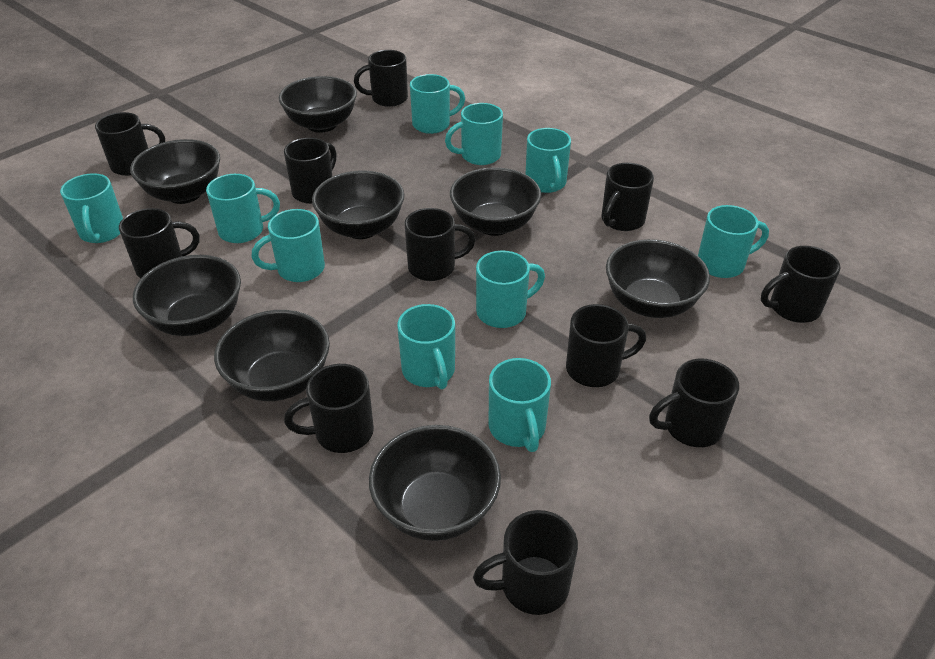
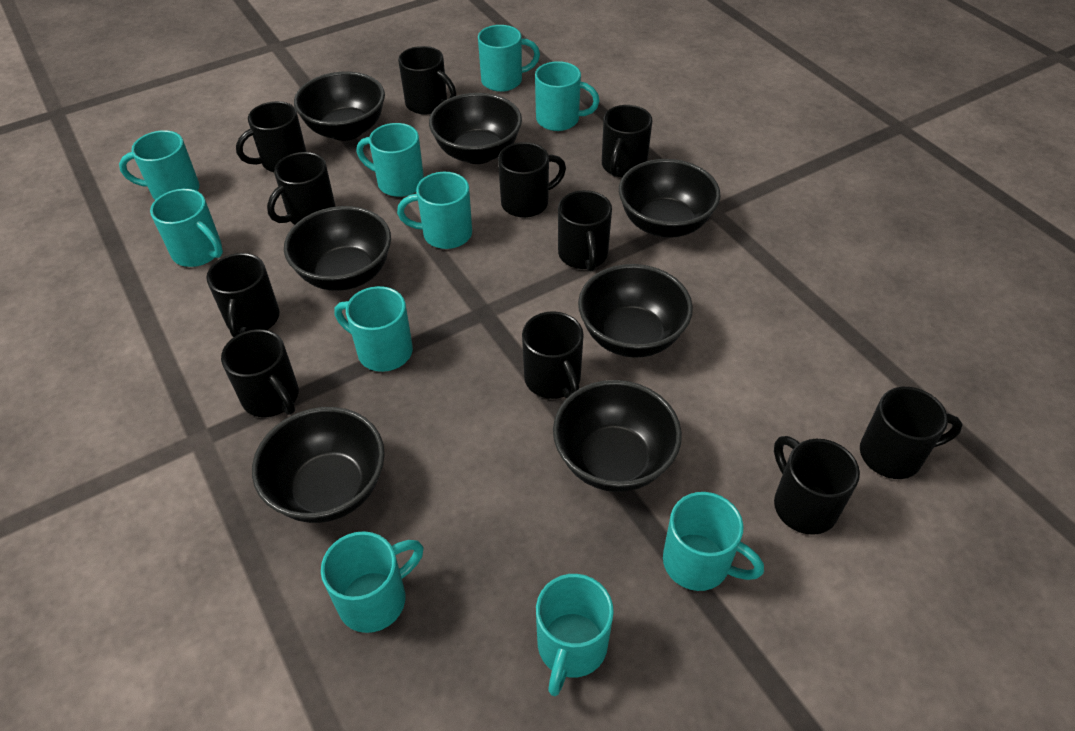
black bowl: [130,139,220,204] [133,255,241,336] [214,310,330,401] [279,76,357,133] [312,171,404,239] [369,425,501,541] [450,167,541,236] [606,239,710,318] = 8 -> [252,407,385,523] [284,206,391,291] [294,72,385,141] [429,93,522,164] [553,380,682,492] [578,264,693,357] [619,159,720,238] = 7

